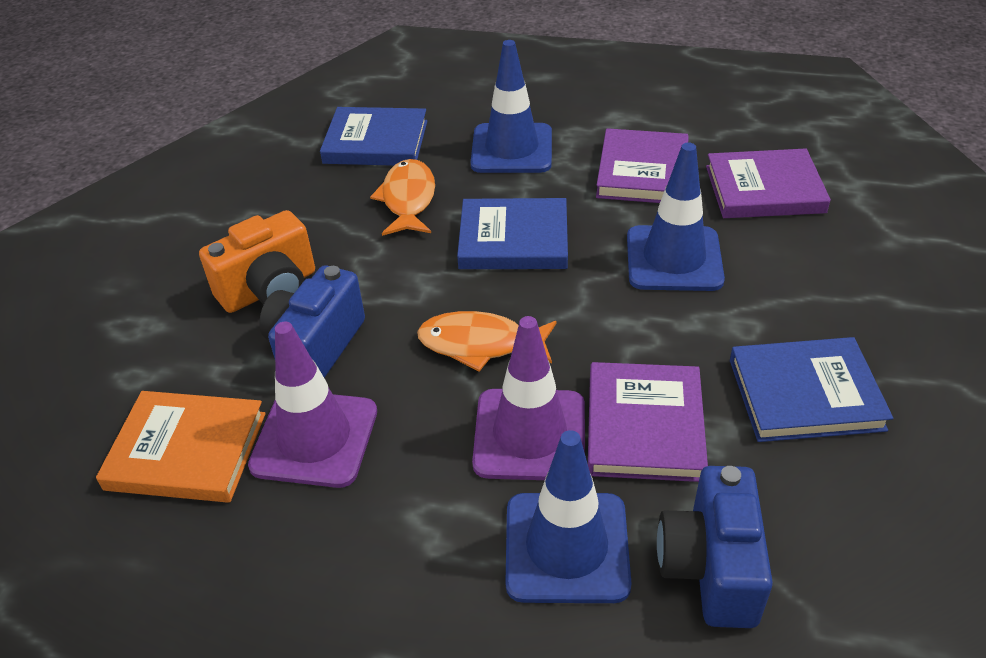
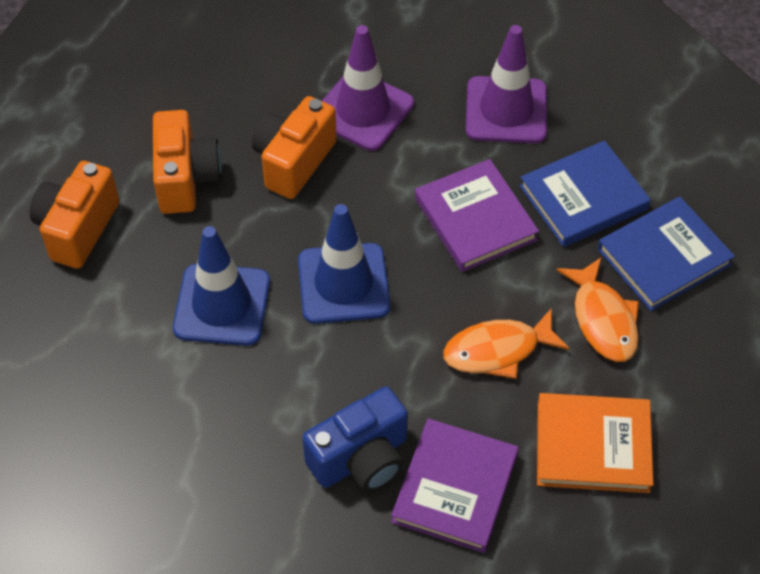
blue book: [320,107,427,166] [457,198,568,269] [730,337,893,442] = 3 -> [519,140,651,247] [598,197,735,311] = 2
blue camera: [259,266,365,378] [657,466,773,628] = 2 -> [302,386,408,492] = 1
blue traffic cone: [471,40,552,173] [505,430,632,603] [627,142,725,291] = 3 -> [173,226,270,346] [298,204,391,324] = 2
orange camera: [199,210,315,313] = 1 -> [30,161,119,269] [153,110,222,214] [252,96,337,199] = 3
purple book: [588,362,708,482] [596,128,689,203] [706,149,831,218] = 3 -> [391,418,519,553] [415,159,539,272] = 2

